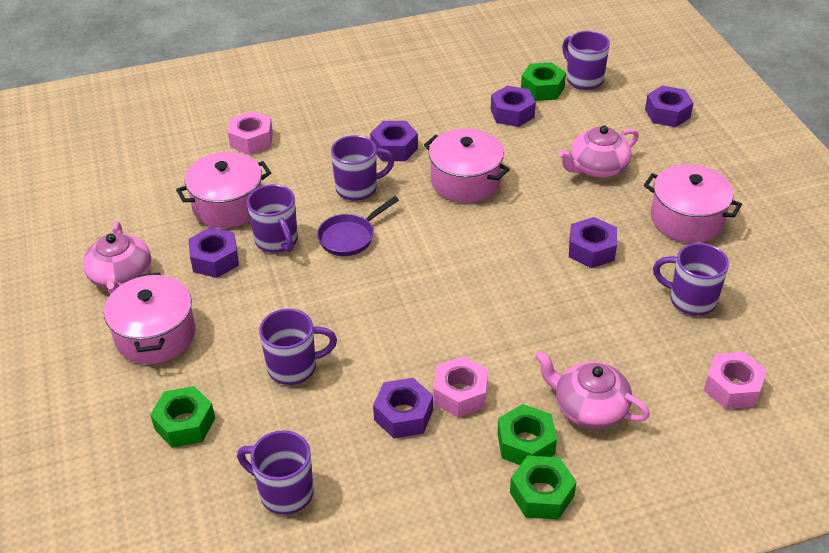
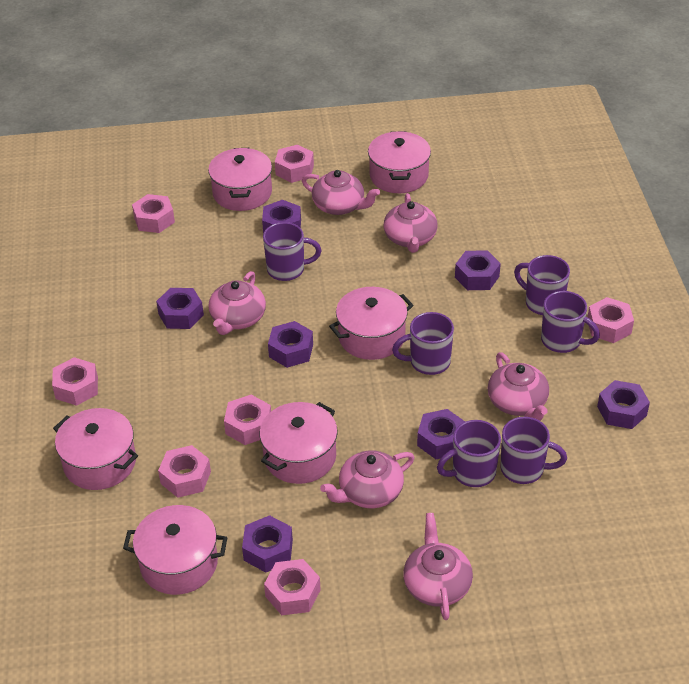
green nut: [150,386,215,448] [497,404,557,465] [510,455,576,520] [521,62,566,101] = 4 -> none = 0
pink nut: [228,111,273,155] [434,356,488,417] [704,352,767,409] = 3 -> [52,357,98,406] [132,194,175,233] [158,445,211,498] [224,395,271,445] [264,559,321,615] [275,145,314,183] [588,297,634,343] = 7
pink pot: [104,272,196,364] [176,152,271,228] [424,128,510,203] [644,164,742,243] = 4 -> [53,408,138,490] [123,505,228,595] [208,148,272,211] [259,402,338,484] [329,287,413,360] [368,131,431,193] = 6
pink teapot: [83,221,152,295] [535,351,650,429] [558,126,639,178] = 3 -> [208,271,266,335] [302,170,380,215] [320,450,415,508] [384,193,438,253] [403,513,473,620] [488,352,549,421] = 6
purple nut: [188,227,239,278] [370,121,418,161] [373,378,433,438] [491,85,536,127] [569,217,617,268] [645,85,693,127] = 6 -> [156,288,204,329] [242,515,293,573] [262,200,301,233] [268,321,313,368] [417,409,465,459] [455,250,501,290] [597,380,650,429] = 7
purple pan: [317,196,399,256] = 1 -> none = 0

